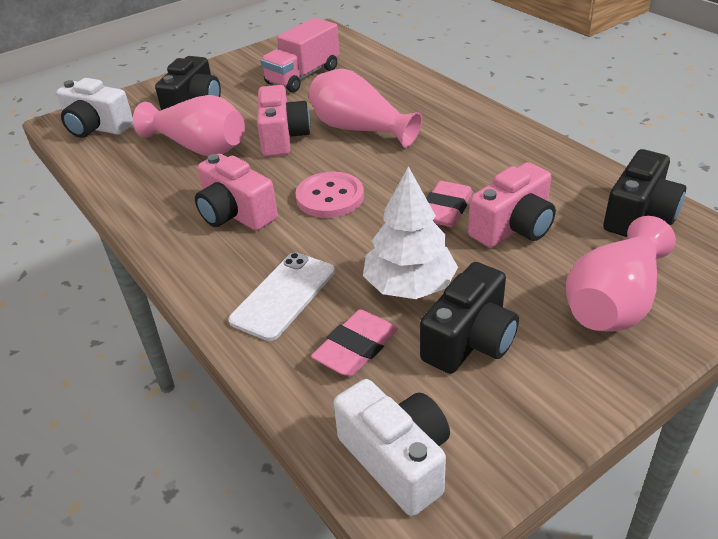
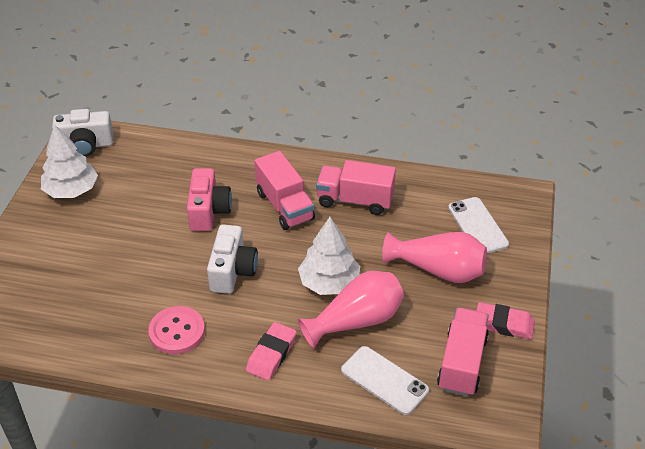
black camera: [155,56,221,110] [420,262,519,374] [603,149,686,237] = 3 -> none = 0
pink camera: [195,154,278,231] [257,85,311,157] [468,162,556,248] = 3 -> [187,168,232,231] = 1
pink truck: [260,18,340,92] = 1 -> [254,151,315,230] [316,160,396,215] [437,308,489,397] = 3
pink vase: [133,95,245,156] [309,69,422,148] [566,216,676,332] = 3 -> [298,271,404,349] [382,232,487,283] = 2
white phone: [228,252,335,341] = 1 -> [341,346,429,415] [448,197,509,253] = 2
white tree: [363,166,458,299] = 1 -> [41,124,98,198] [298,217,360,295] = 2

